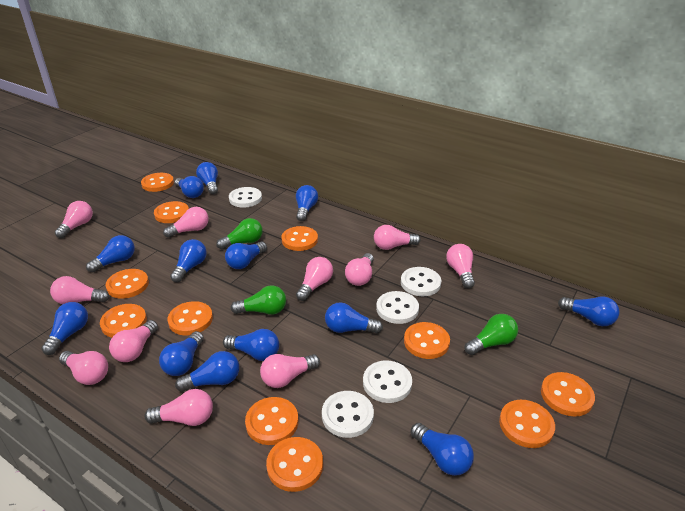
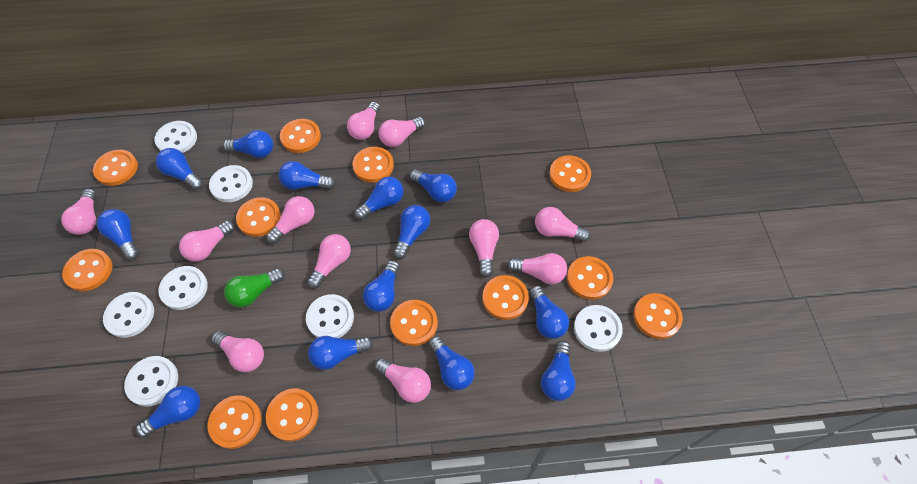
green light bulb: [216,218,263,250] [231,285,286,315] [464,314,518,355] = 3 -> [224,268,285,308] = 1
orange button: [100,304,147,338] [105,269,149,299] [141,173,174,192] [154,201,189,223] [168,301,213,335] [245,397,298,445] [266,437,323,492] [281,226,318,251] [404,322,450,359] [499,400,555,448] [541,372,595,416] = 11 -> [62,249,112,292] [93,150,138,186] [208,395,262,449] [236,197,281,237] [266,389,319,441] [280,119,321,153] [352,147,394,183] [390,300,438,346] [482,275,529,320] [549,155,591,192] [567,256,613,300] [633,293,683,339] = 12
white button: [229,187,262,208] [322,391,374,438] [363,361,412,403] [376,291,419,324] [401,267,441,296] = 5 -> [103,292,154,338] [124,356,178,407] [154,121,197,153] [158,266,208,310] [209,165,253,202] [306,294,354,338] [574,305,623,352] = 7

